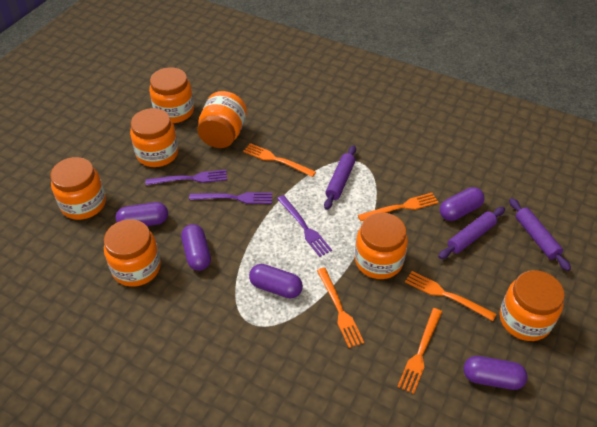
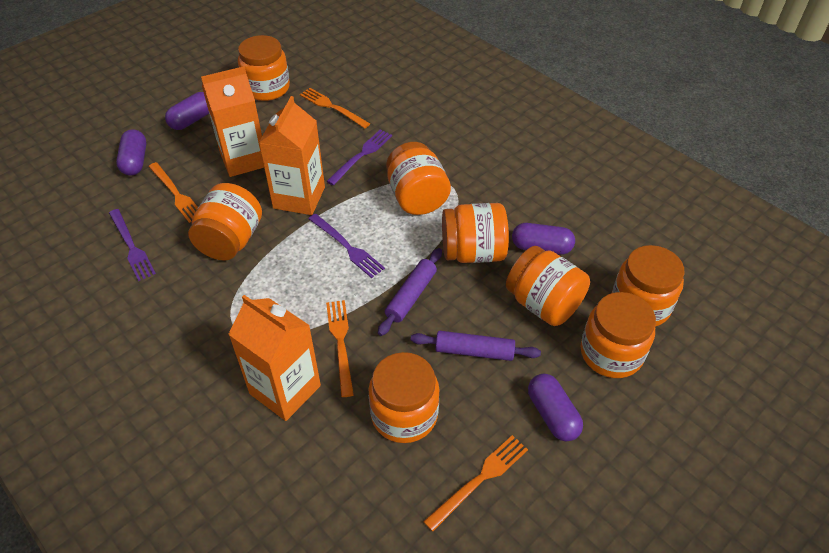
orange carton: none = 0 -> [201,66,264,177] [228,295,321,421] [259,96,325,215] = 3
orange fork: [243,143,316,177] [317,268,364,348] [358,193,439,221] [398,308,442,394] [405,271,496,321] = 5 -> [148,162,198,223] [300,88,370,128] [326,300,354,397] [423,435,528,532] = 4
orange jar: [50,157,106,220] [104,219,161,287] [130,108,179,167] [149,67,194,123] [197,91,247,148] [355,212,408,279] [500,270,565,341] = 7 -> [188,183,262,261] [238,35,290,101] [368,352,440,443] [386,142,451,215] [442,203,509,263] [506,246,590,326] [580,292,656,378] [612,245,685,327] = 8
purple capsule: [115,202,168,226] [181,224,211,271] [249,264,303,298] [440,187,485,221] [464,356,528,390] = 5 -> [116,129,146,175] [165,92,209,130] [512,223,575,255] [528,374,583,441] = 4
purple rolling pin: [324,145,356,210] [438,207,505,259] [509,198,571,271] = 3 -> [378,248,442,336] [411,331,541,361] = 2

